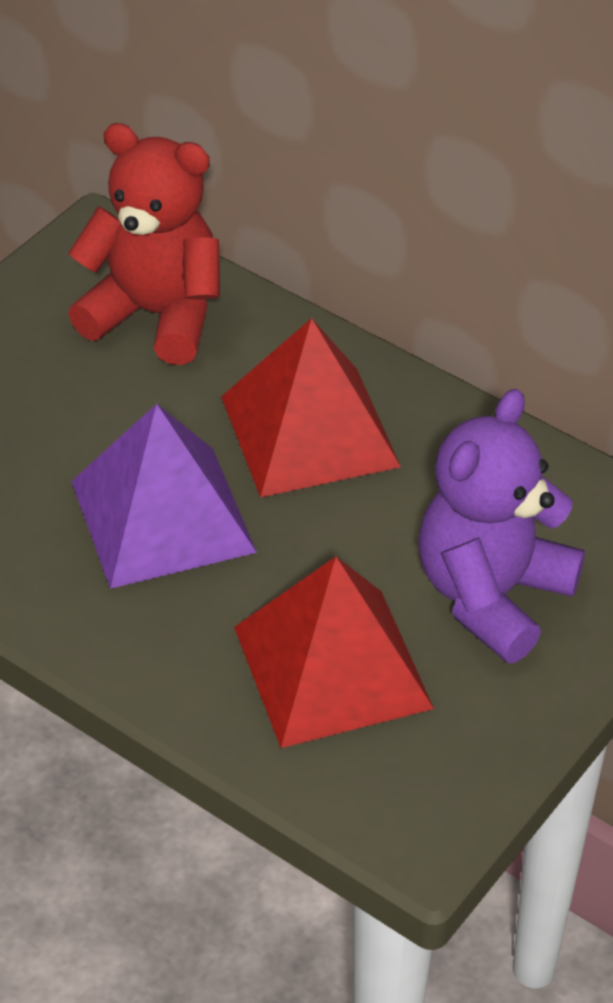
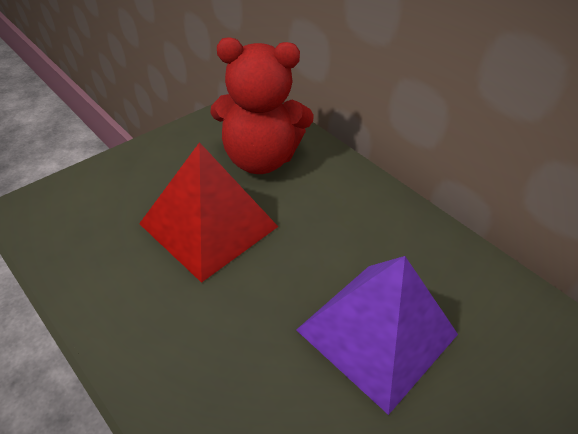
purple teddy bear: [418,389,585,663] = 1 -> none = 0
red pyramid: [221,318,401,498] [234,556,434,748] = 2 -> [139,142,278,283] = 1

